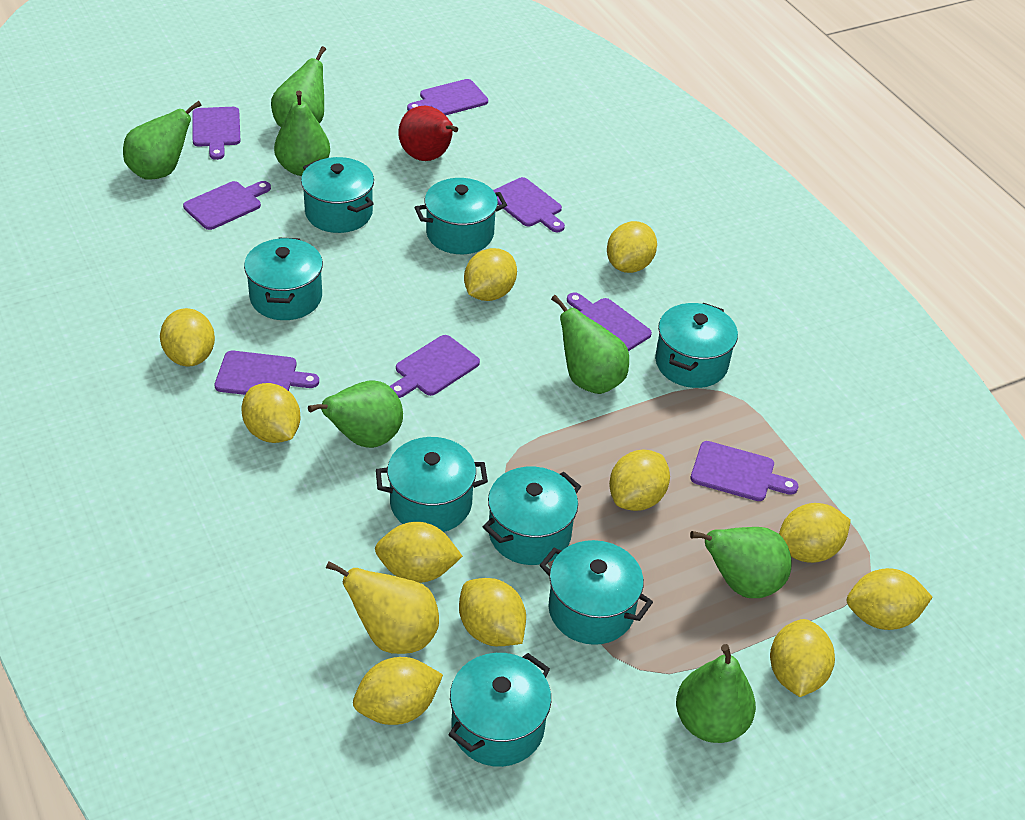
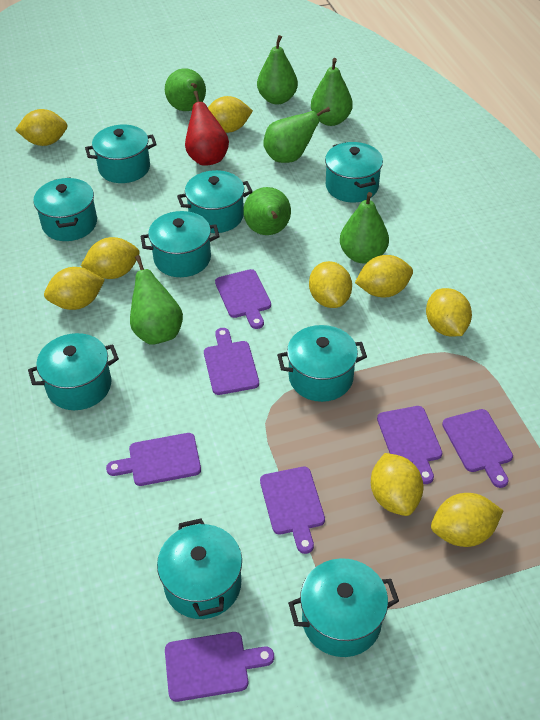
purple cutting board: [183,181,271,230] [193,107,241,160] [214,351,319,395] [390,335,480,398] [407,79,488,116] [493,177,565,232] [567,292,652,351] [691,441,798,501] = 8 -> [106,433,201,486] [165,632,274,702] [204,328,259,395] [215,269,271,329] [260,467,325,554] [377,406,442,484] [442,409,513,488] = 7
turquoise pot: [244,238,323,320] [301,157,374,233] [376,437,488,532] [415,178,507,254] [448,653,551,767] [483,467,581,565] [540,540,653,645] [655,303,738,388] = 8 -> [28,333,119,410] [33,177,97,241] [85,125,157,183] [141,211,220,277] [157,518,242,619] [177,170,253,233] [277,325,367,402] [288,558,399,657] [325,142,383,203] = 9
yellow lemon: [160,308,215,366] [241,383,301,443] [353,657,443,725] [375,522,463,583] [459,578,526,646] [464,248,517,301] [607,221,657,273] [609,450,670,511] [770,619,835,697] [779,503,851,563] [847,568,932,630] = 11 -> [15,109,68,146] [44,267,105,310] [81,237,139,279] [208,96,253,133] [309,261,352,308] [355,255,413,298] [371,453,423,516] [426,288,472,337] [431,493,503,547] = 9
yellow pear: [326,561,439,654] = 1 -> none = 0

